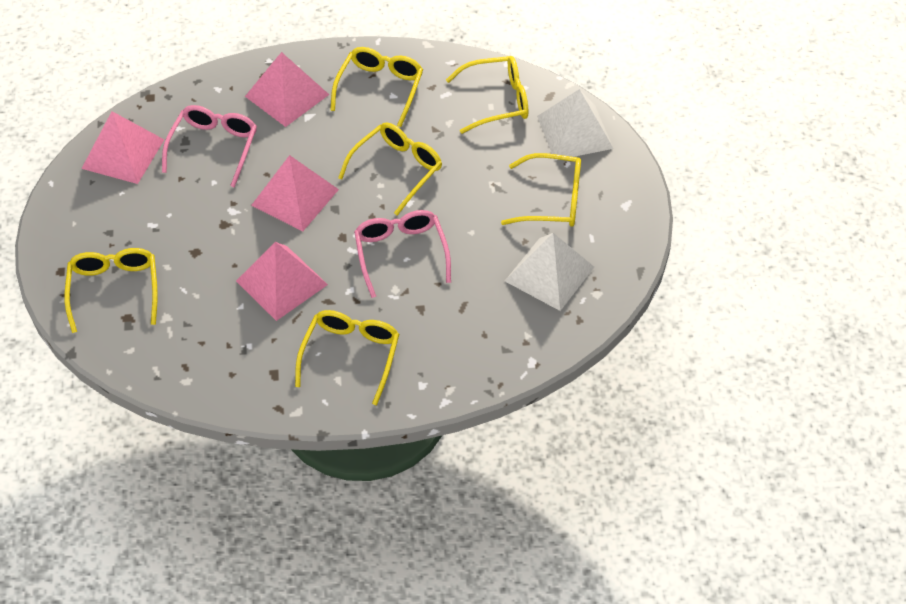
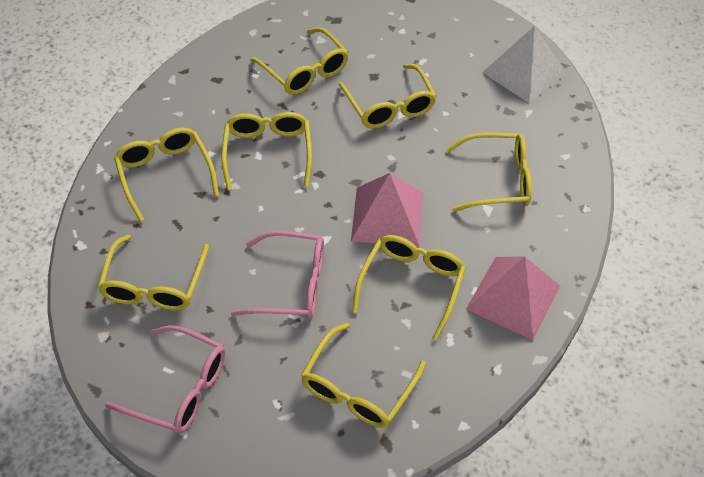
pink pyramid: [82,111,164,184] [236,242,328,321] [245,52,329,127] [251,155,339,231] = 4 -> [351,173,423,246] [466,256,560,340] = 2
white pyramid: [505,233,594,311] [537,89,614,160] = 2 -> [482,26,566,103] = 1
yellow glasses: [65,248,158,333] [295,310,399,405] [330,47,423,127] [338,122,442,215] [446,56,528,134] [501,153,581,227] = 6 -> [97,234,209,310] [114,128,219,221] [221,112,312,190] [251,27,349,95] [301,323,426,428] [339,64,437,128] [352,235,466,341] [446,133,532,212] = 8

